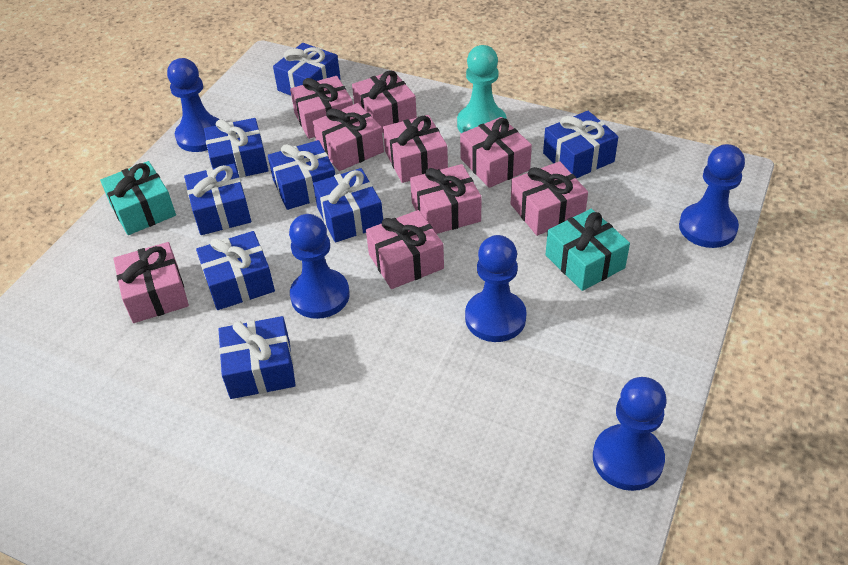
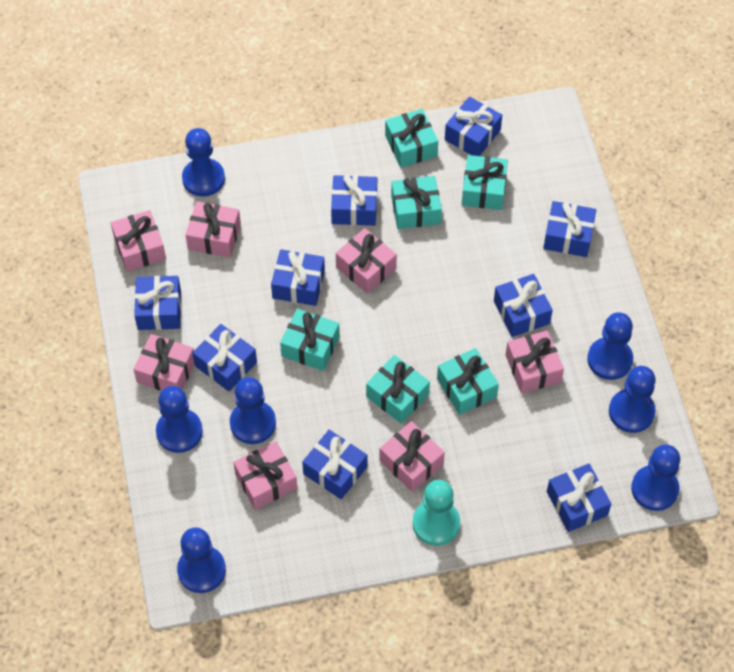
blue gift: [184,163,251,235] [196,231,275,310] [204,118,269,178] [219,316,296,399] [268,140,335,210] [273,43,341,96] [313,168,383,242] [543,111,618,178] = 8 -> [134,276,181,330] [192,324,257,391] [271,249,325,306] [302,430,367,499] [331,175,377,226] [445,97,502,156] [494,274,553,337] [543,201,596,257] [547,463,611,532] = 9
blue pawn: [167,58,220,152] [289,214,350,319] [465,235,527,342] [593,377,667,491] [679,144,745,248] = 5 -> [156,386,203,453] [177,527,226,593] [182,128,225,197] [230,377,276,444] [587,312,633,380] [609,366,656,433] [631,444,680,511] = 7
pink gift: [113,242,189,323] [290,76,353,139] [313,103,384,171] [352,70,417,133] [366,210,444,289] [383,115,448,183] [410,164,481,234] [460,117,532,188] [511,161,588,236] = 9 -> [111,210,166,272] [133,334,194,391] [185,201,241,257] [233,441,297,510] [336,228,397,294] [379,421,445,492] [506,330,564,394] = 7
turquoise gift: [100,161,176,235] [545,209,630,291] = 2 -> [280,308,340,371] [366,355,430,424] [385,109,438,168] [391,176,442,229] [437,348,499,415] [462,155,508,210] = 6

